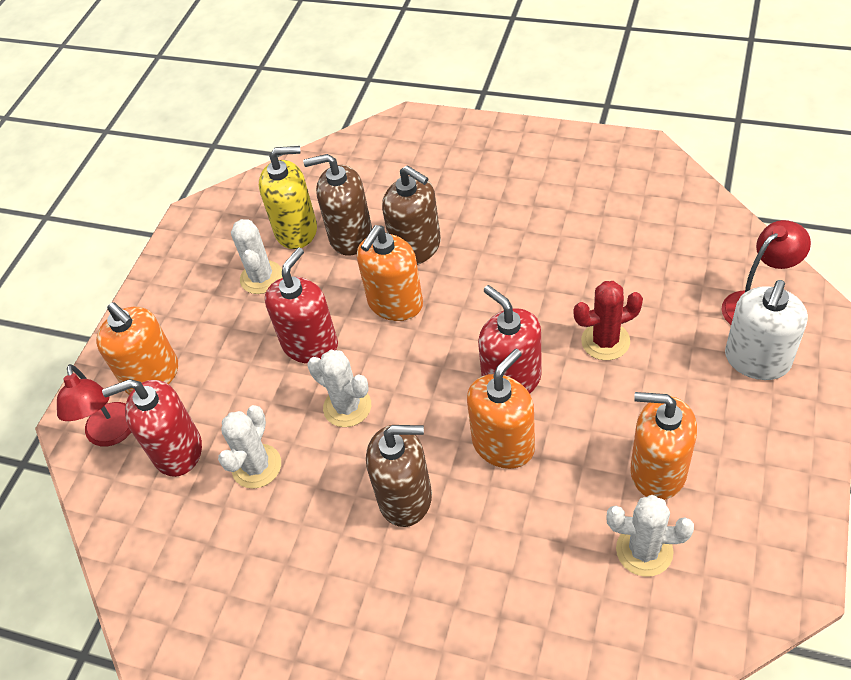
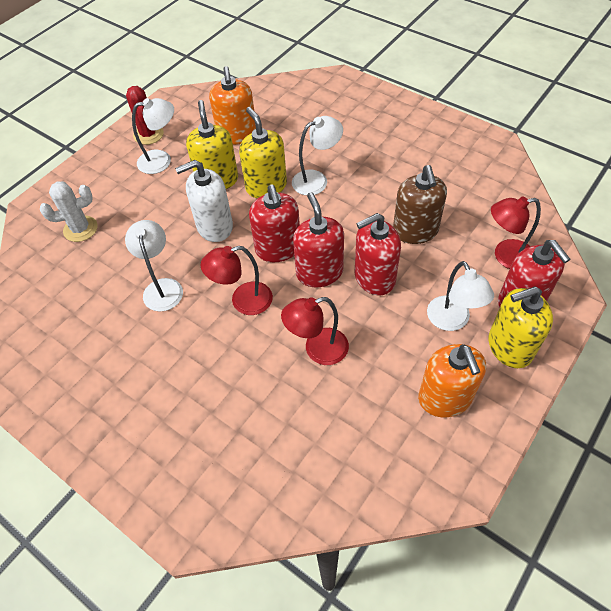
brown soap dispenser: [303,154,372,255] [366,425,432,527] [382,165,441,265] = 3 -> [393,165,447,244] = 1
orange soap dispenser: [96,302,178,395] [357,225,423,321] [467,349,535,469] [630,392,697,500] = 4 -> [209,66,256,145] [418,344,486,417] = 2
red lamp: [57,364,131,447] [722,220,811,325] = 2 -> [200,246,273,315] [281,297,349,365] [491,196,541,269] = 3
red soap dispenser: [102,379,202,477] [265,248,338,364] [478,285,542,394] = 3 -> [249,185,300,262] [293,192,344,287] [355,213,401,295] [498,240,570,308] = 4
white cactus: [218,405,281,489] [231,219,282,294] [308,350,371,427] [607,495,694,577] = 4 -> [40,181,98,242] = 1
white lamp: none = 0 -> [125,220,183,311] [132,98,174,174] [292,116,343,195] [427,261,494,331] = 4
yellow soap dispenser: [259,146,317,249] = 1 -> [186,100,238,189] [239,107,287,198] [489,286,553,368] = 3

